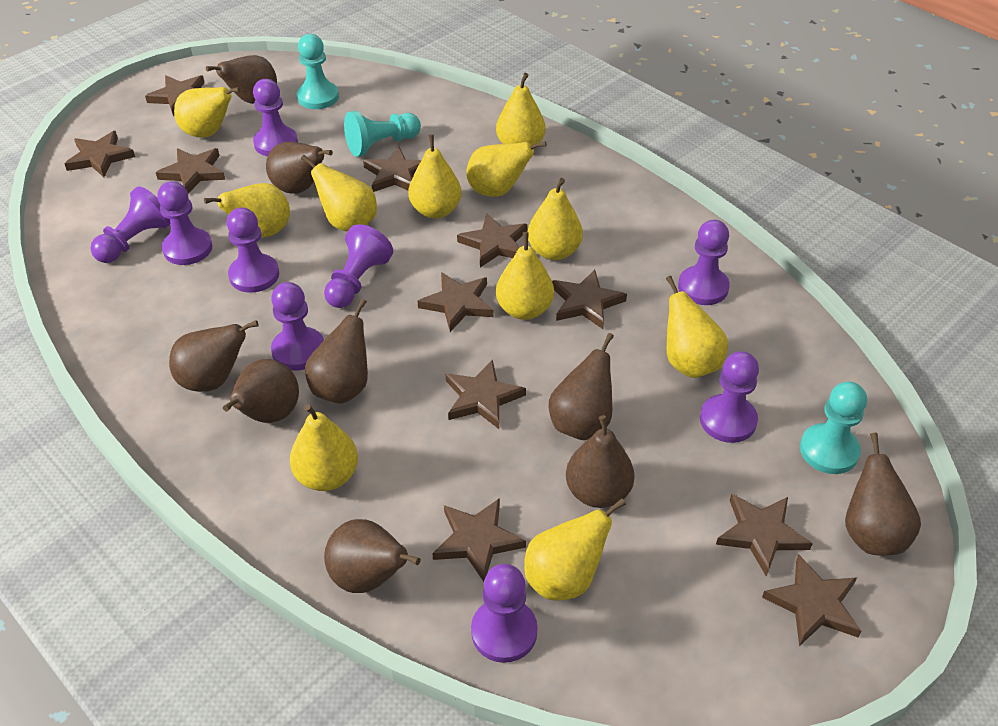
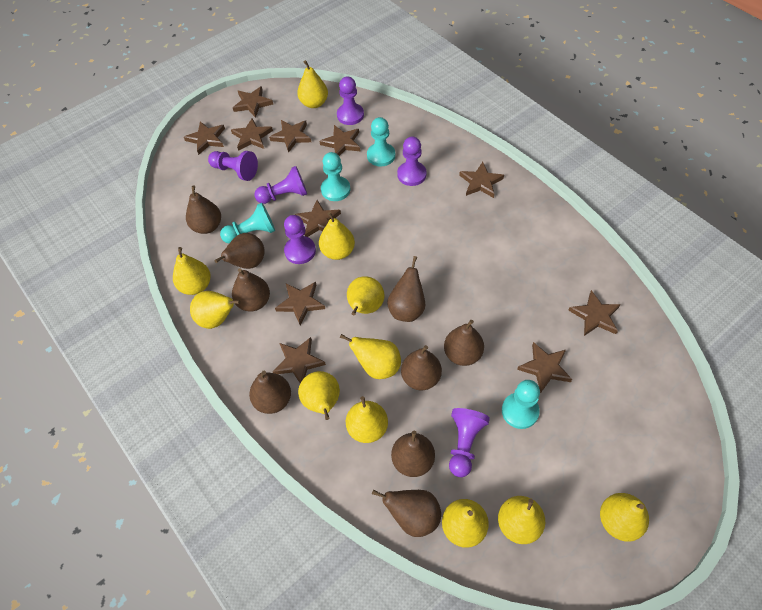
purple pawn: [90,186,171,263] [157,181,212,265] [227,208,279,293] [253,79,298,156] [271,282,324,370] [324,224,393,308] [471,564,538,663] [678,220,730,305] [700,351,759,443] = 9 -> [208,151,258,181] [255,166,307,204] [284,215,316,264] [337,76,364,125] [397,137,427,186] [449,408,490,477] = 6
turquoise pawn: [297,34,339,109] [344,111,421,157] [800,382,867,474] = 3 -> [220,203,275,243] [321,152,350,201] [367,117,395,166] [502,380,540,429] = 4

